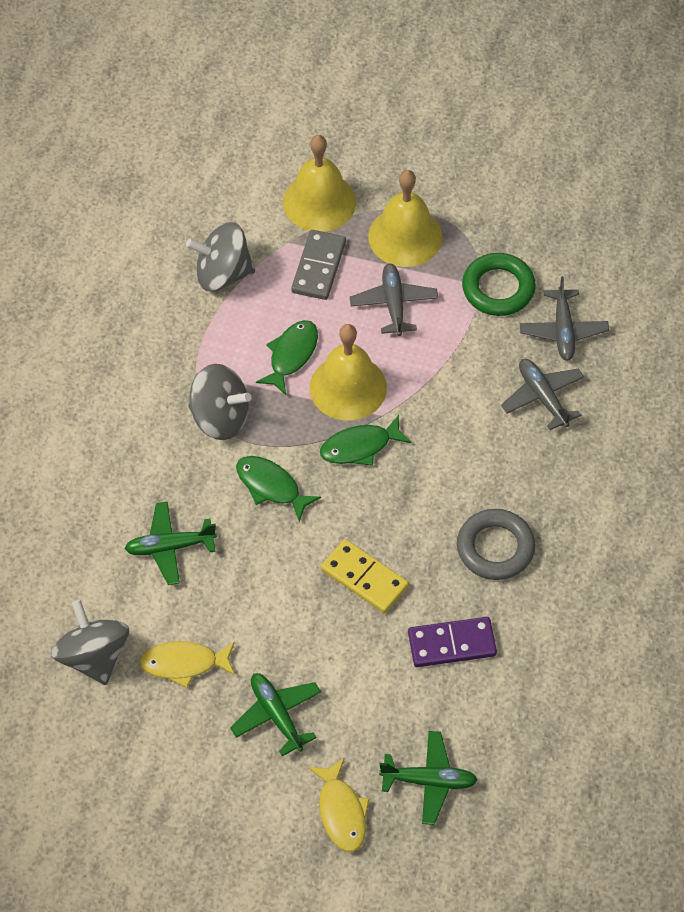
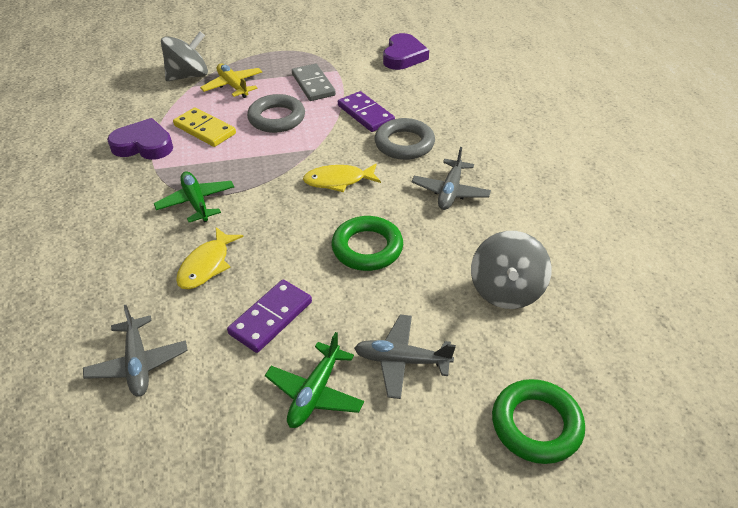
green fish: [236,456,321,522] [256,320,318,395] [320,415,411,466] = 3 -> none = 0
green plane: [124,502,217,585] [230,673,321,756] [379,731,478,825] = 3 -> [154,171,234,222] [265,332,364,428] = 2
green ring: [462,253,536,316] = 1 -> [331,216,403,271] [492,379,585,464] = 2
grey ring: [457,509,535,580] = 1 -> [247,94,305,133] [375,118,435,160] = 2
grey spinning top: [52,600,129,685] [186,222,255,292] [188,364,251,440] = 3 -> [161,32,208,81] [471,231,552,309] = 2
purple domino: [408,617,497,667] = 1 -> [227,280,312,353] [338,91,395,132] = 2
purple heart: none = 0 -> [107,118,173,160] [383,33,429,70] = 2
yellow bell: [283,135,356,232] [310,324,387,420] [368,170,443,267] = 3 -> none = 0
yellow plane: none = 0 -> [200,64,262,98] = 1

